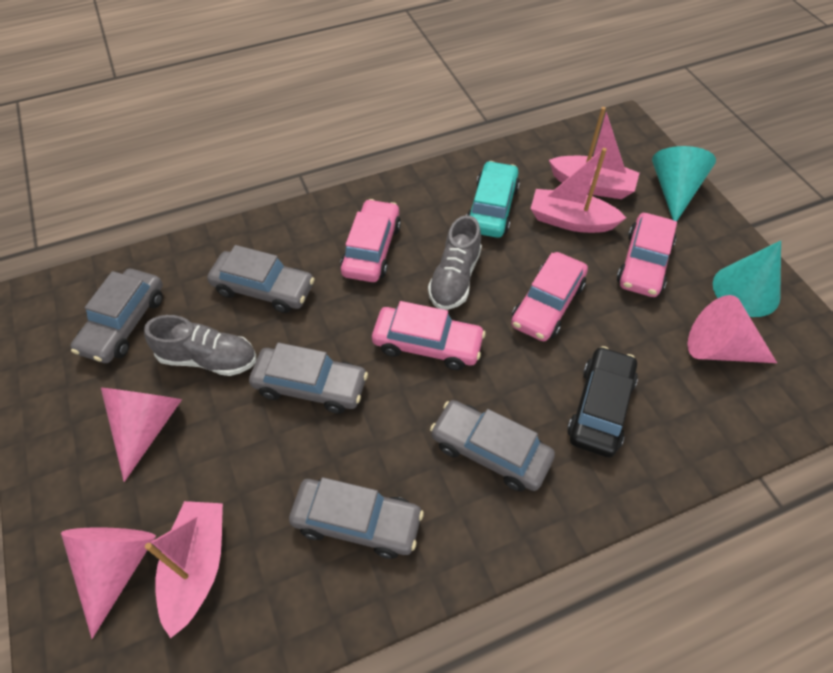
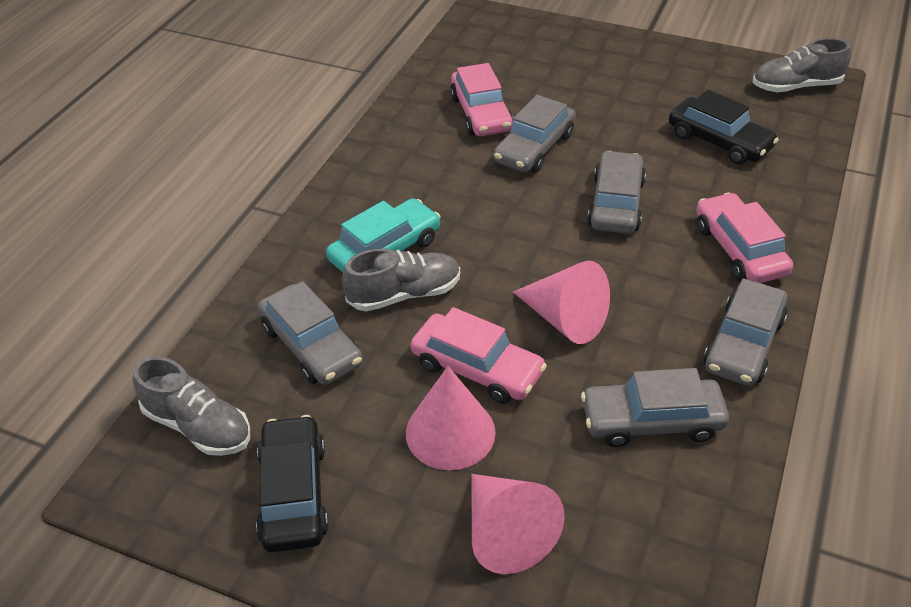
black car: [567,346,638,457] = 1 -> [256,415,329,552] [669,90,779,165] = 2
grey shoe: [144,315,256,376] [428,215,482,310] = 2 -> [133,356,250,456] [342,249,460,311] [752,38,851,92] = 3
pink boat: [145,501,223,639] [531,148,626,233] [549,107,640,199] = 3 -> none = 0
pink car: [340,199,401,282] [372,301,486,370] [511,252,588,341] [617,213,677,297] = 4 -> [411,307,547,404] [450,63,513,136] [696,193,793,283] = 3
turquoise cone: [652,146,716,221] [713,241,781,317] = 2 -> none = 0

